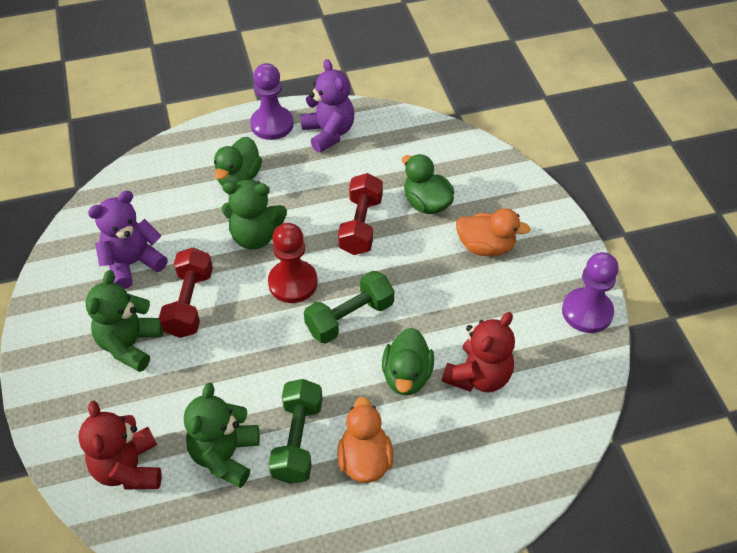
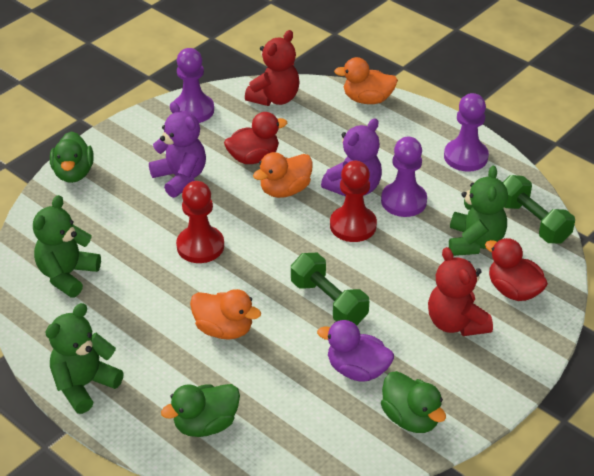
orange duck: [338,397,393,483] [456,208,531,257] = 2 -> [190,289,261,340] [253,152,313,198] [334,57,398,104] = 3
purple duck: none = 0 -> [317,320,394,382] = 1
purple pawn: [250,63,294,140] [562,252,619,333] = 2 -> [173,48,214,123] [381,137,427,217] [444,93,489,172] = 3
red duck: none = 0 -> [224,112,287,164] [485,238,548,301] = 2
red dumbbell: [159,247,213,338] [338,173,383,255] = 2 -> none = 0
red pawn: [268,223,318,303] = 1 -> [176,181,224,263] [330,161,377,242] = 2

